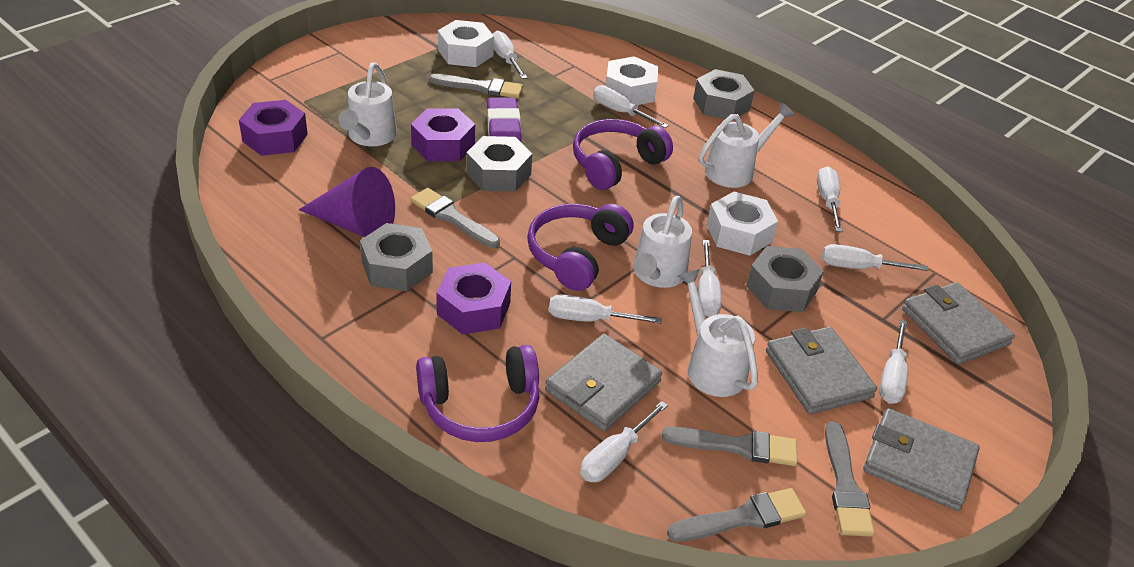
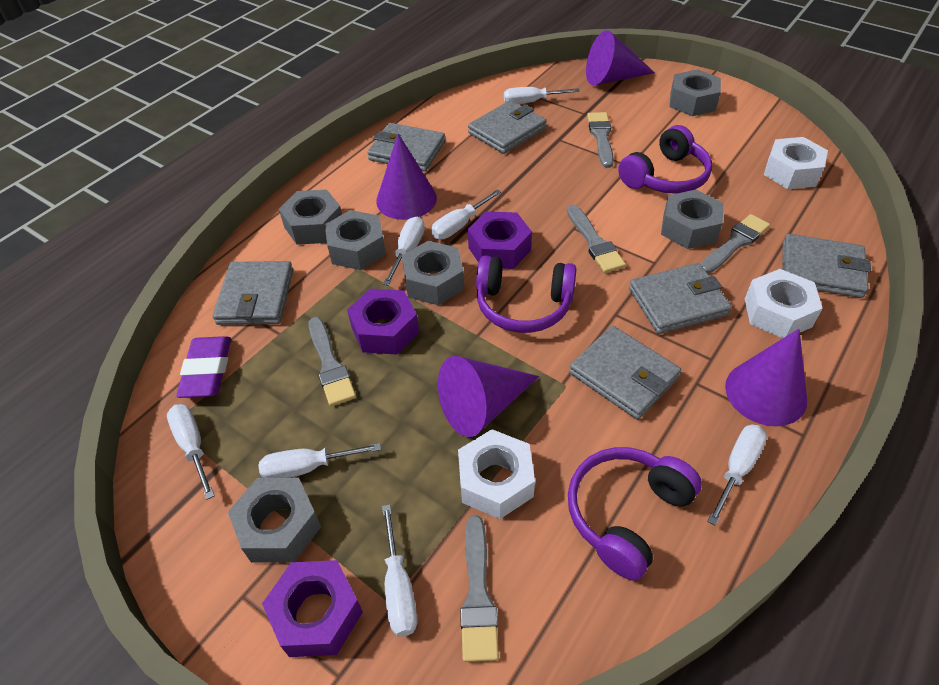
grey nut: [360,223,433,291] [466,136,532,192] [693,69,755,121] [746,246,824,312] = 4 -> [228,478,321,562] [279,189,342,245] [325,210,386,270] [402,241,464,305] [661,189,724,249] [670,69,721,116] = 6
grey wallet: [545,334,662,431] [766,327,877,414] [863,408,980,511] [902,282,1015,364] = 4 -> [213,261,293,325] [367,123,445,172] [468,100,547,154] [569,326,681,420] [629,263,732,334] [782,234,871,298] = 6
purple cone: [299,167,395,237] = 1 -> [376,134,437,220] [438,356,539,437] [586,30,655,86] [725,329,807,426] = 4
white screwdriver: [492,31,528,79] [549,294,662,324] [580,401,668,482] [593,85,669,128] [698,240,722,317] [817,167,843,232] [822,244,928,271] [879,320,908,404] = 8 -> [167,404,215,500] [258,443,381,478] [382,504,417,637] [383,216,425,286] [431,189,501,239] [504,87,580,104] [707,425,767,526] = 7
white watering can: [338,62,397,146] [634,196,692,288] [678,269,758,397] [699,102,795,188] = 4 -> none = 0

